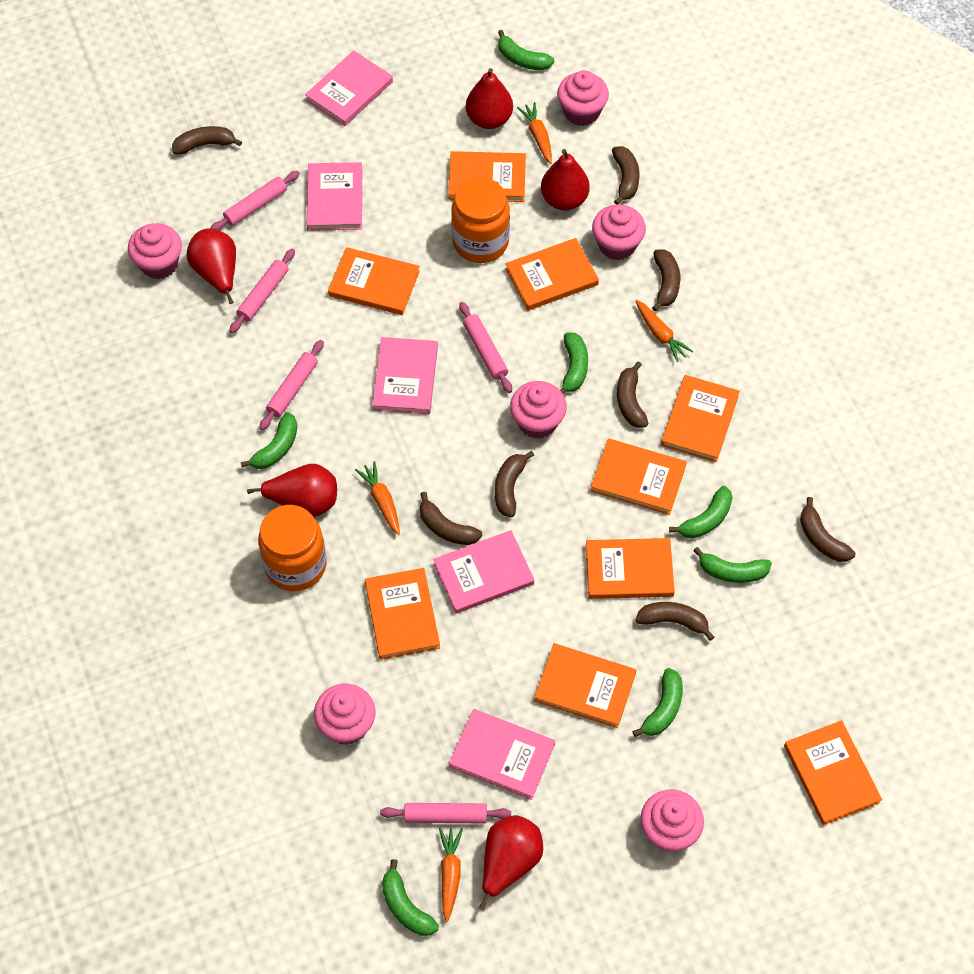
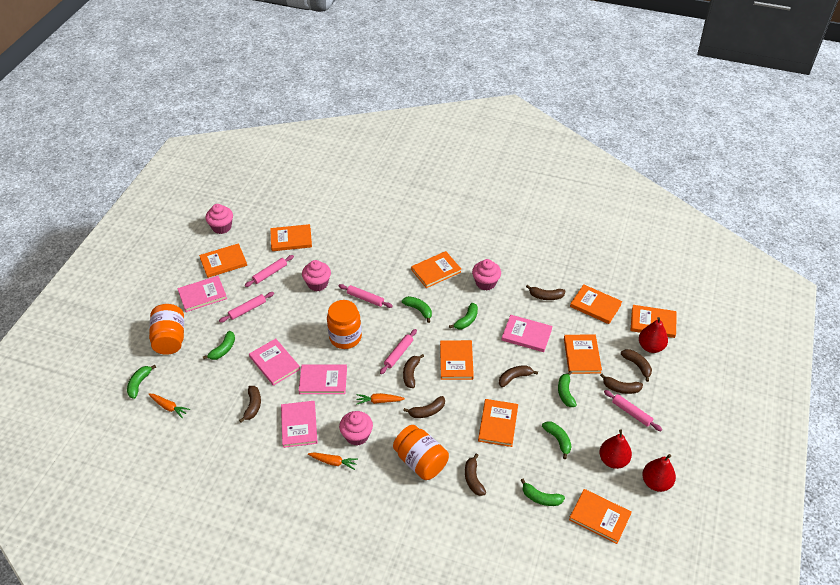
orange carrot: [355,461,400,535] [439,828,463,922] [517,102,552,164] [635,300,694,362] = 4 -> [149,394,190,419] [308,452,358,470] [356,393,405,405] = 3
orange jar: [258,505,327,592] [451,177,510,263] = 2 -> [149,304,184,355] [327,300,362,349] [393,425,449,480] = 3
pink cupcake: [128,223,182,279] [314,684,376,745] [510,381,567,439] [557,70,609,126] [592,205,646,260] [641,789,704,852] = 6 -> [206,204,233,234] [302,260,331,291] [339,411,373,446] [472,259,501,290] = 4
red pear: [187,228,236,304] [247,464,337,517] [466,68,513,129] [479,815,543,910] [541,149,590,210] = 5 -> [599,429,632,469] [639,317,668,353] [642,454,676,492] = 3

